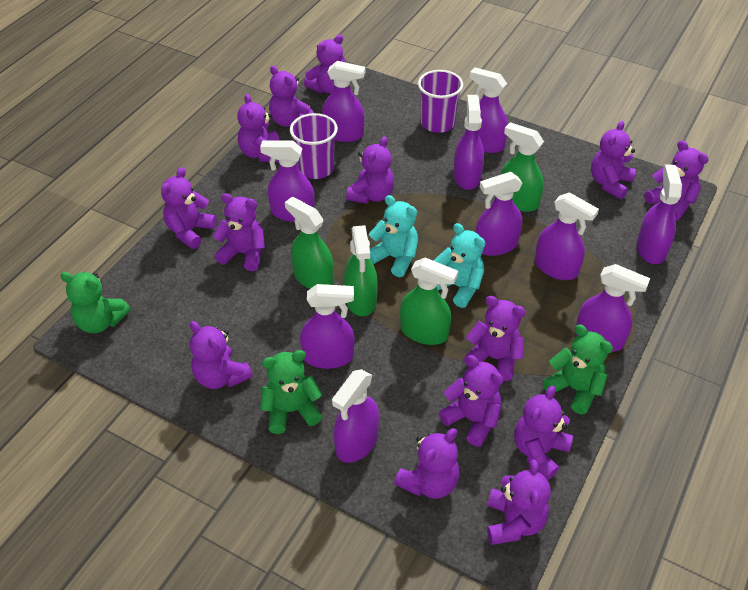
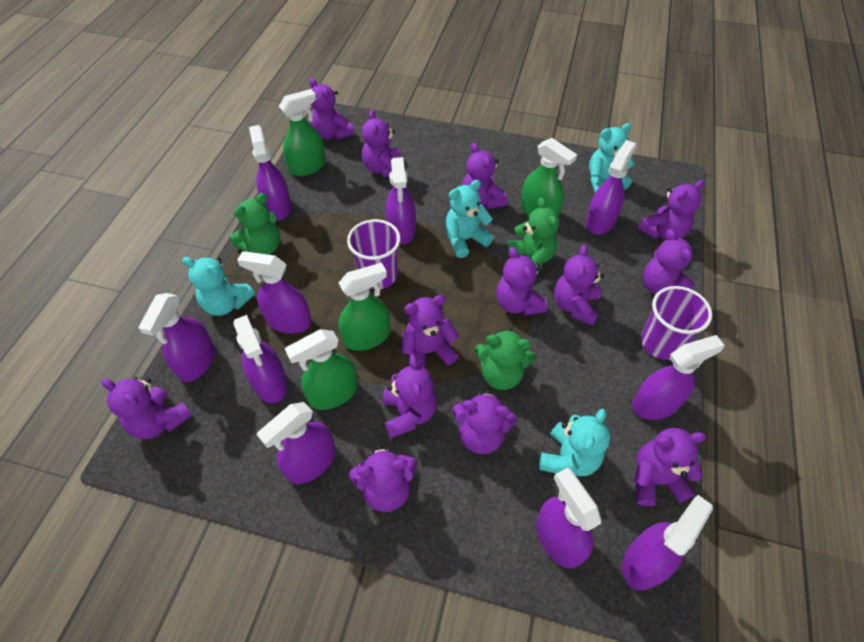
purple teddy bear: [161,167,217,249] [190,321,253,389] [213,193,265,271] [237,94,280,162] [269,66,314,127] [304,35,345,94] [346,137,394,204] [394,428,459,499] [439,355,504,446] [464,296,526,381] [487,459,551,545] [514,386,573,480] [591,121,636,199] [645,140,709,220] = 14 -> [102,377,193,439] [309,78,355,140] [349,445,417,512] [362,110,401,177] [383,355,437,438] [402,295,459,369] [452,390,517,454] [462,143,507,209] [496,247,548,316] [554,245,604,326] [634,428,706,506] [637,180,704,240] [643,229,695,295] = 13
turquoise teddy bear: [369,195,418,277] [434,223,486,308] = 2 -> [182,257,255,316] [446,180,494,258] [539,409,610,476] [589,123,635,192] = 4

